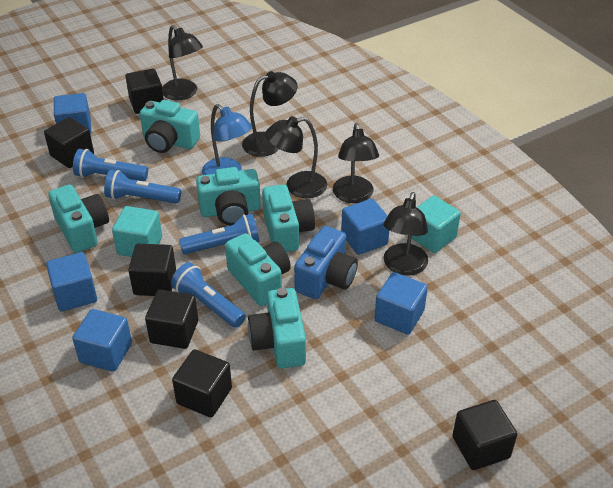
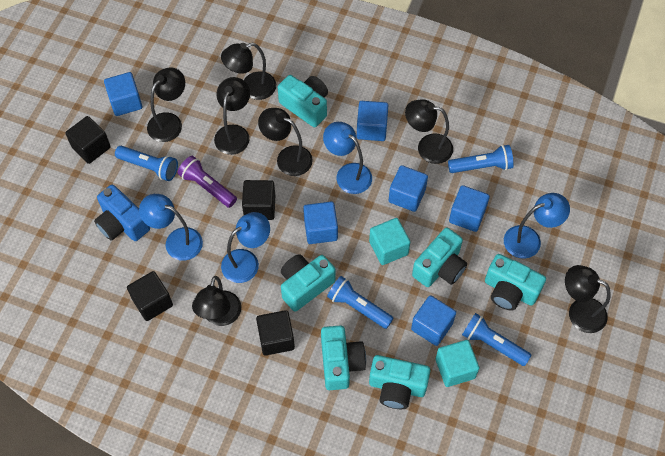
black cube: [44,117,94,168] [125,69,164,114] [128,244,176,296] [145,289,198,349] [172,349,232,418] [453,400,517,470] = 6 -> [65,116,111,164] [127,271,173,321] [242,180,275,220] [256,310,295,356] = 4
black lamp: [162,25,203,100] [242,71,298,157] [265,116,327,198] [333,123,379,203] [383,192,428,276] = 5 -> [147,67,185,142] [192,276,241,326] [214,77,250,155] [221,43,276,100] [258,108,313,176] [405,99,453,164] [565,265,611,333] = 7
blue cube: [46,252,97,311] [54,93,91,135] [72,309,132,372] [341,199,389,255] [374,272,428,335] = 5 -> [104,72,143,116] [303,202,338,244] [357,101,388,141] [388,165,428,212] [411,295,456,346] [449,185,490,232] = 6
blue lamp: [202,104,252,175] = 1 -> [139,194,203,261] [221,212,270,283] [323,122,372,194] [504,193,570,259] = 4
purple flashlight: none = 0 -> [178,156,237,208] = 1

